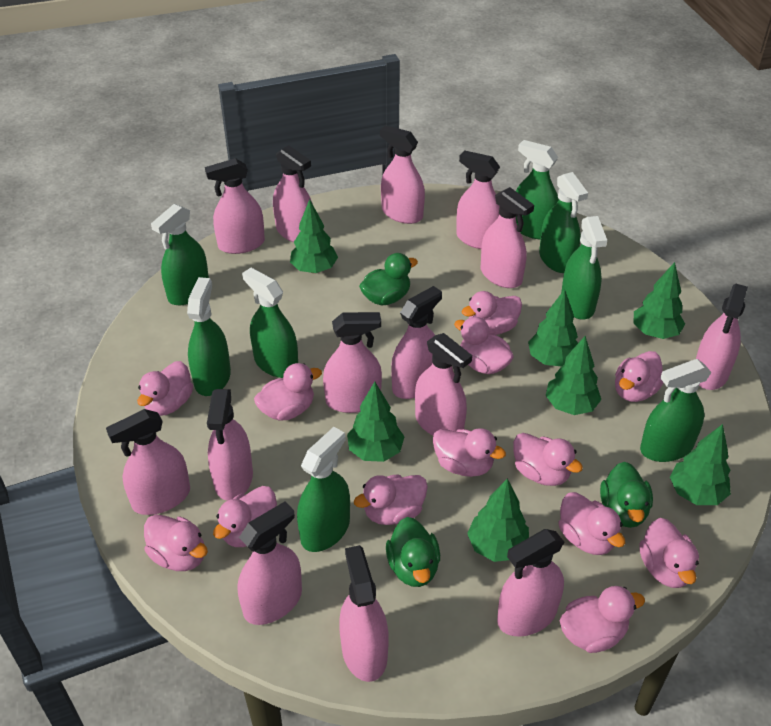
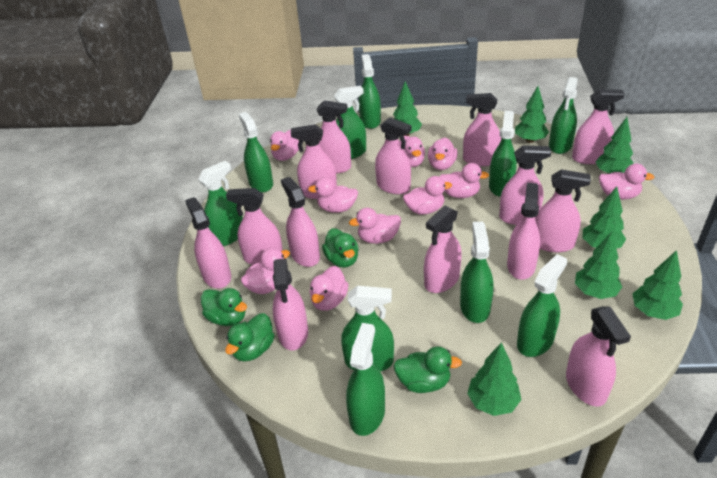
green duck: [359,253,418,305] [386,517,440,587] [600,462,653,528] = 3 -> [201,288,247,326] [225,313,274,361] [322,228,359,268] [393,346,462,393] = 4
green spray bottle: [151,204,209,306] [187,277,231,396] [242,268,298,378] [297,427,350,552] [516,140,559,240] [539,172,588,273] [561,216,607,320] [640,359,712,462] = 8 -> [198,161,243,246] [239,112,273,192] [334,86,366,159] [341,286,394,371] [346,323,385,436] [359,54,381,129] [460,222,494,323] [489,111,517,197] [517,254,567,357] [549,77,578,154] = 10
pink duck: [137,361,193,416] [144,514,208,571] [213,486,277,547] [254,363,322,421] [354,475,428,525] [433,428,506,477] [454,317,514,374] [462,291,522,335] [513,433,583,486] [558,492,625,555] [560,586,645,653] [615,351,664,402] [639,518,699,588] = 13 -> [241,248,290,294] [270,130,299,161] [308,177,358,213] [310,266,348,311] [349,208,401,244] [399,136,425,167] [403,176,452,215] [428,138,458,170] [439,163,489,198] [599,164,654,199] = 10

